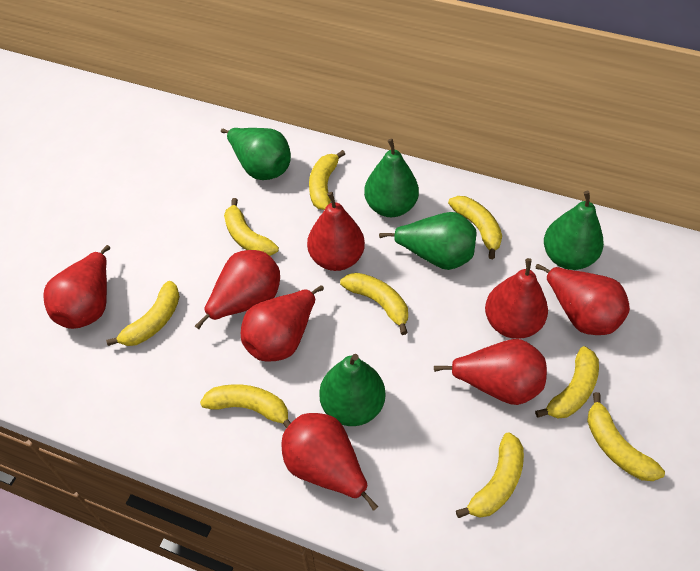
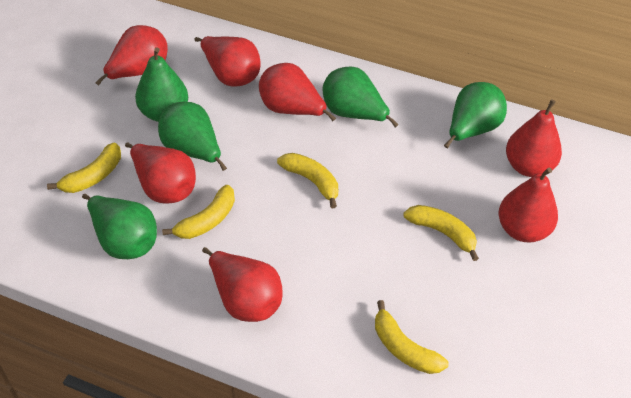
red pear: [43,245,110,329] [195,250,280,329] [241,285,324,362] [281,413,378,511] [307,192,365,271] [434,339,547,405] [485,258,548,339] [536,264,630,335] = 8 -> [95,25,168,86] [125,142,196,203] [195,36,261,87] [202,247,283,322] [259,63,336,121] [499,168,558,243] [506,100,562,177] = 7
yellow banana: [106,281,180,346] [200,384,291,428] [224,198,279,256] [309,150,345,210] [340,273,408,335] [448,196,502,259] [456,432,524,518] [535,346,599,418] [587,392,665,481] = 9 -> [47,142,121,193] [162,185,235,239] [277,153,338,208] [375,300,449,374] [403,205,479,261] = 5

